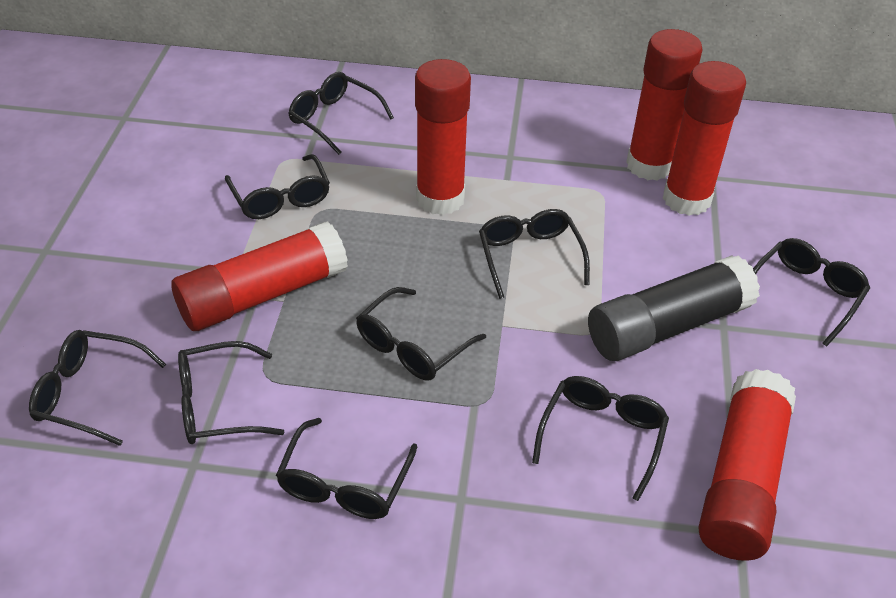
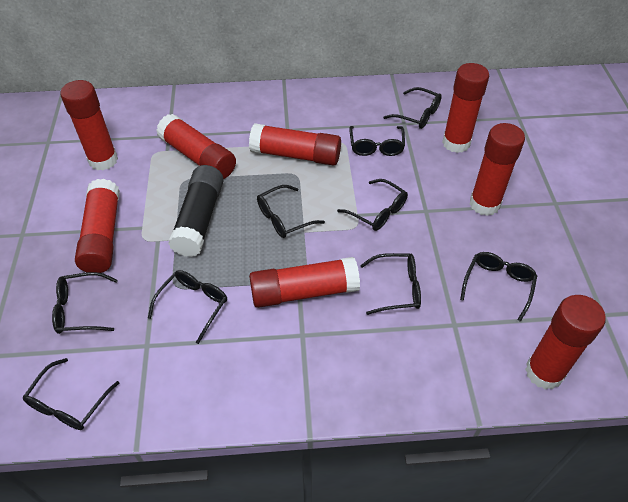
red glue stick: [171,221,348,331] [415,59,471,215] [626,29,703,181] [663,61,746,216] [698,369,796,561] = 5 -> [60,80,118,170] [75,179,120,273] [156,114,236,179] [249,123,341,166] [249,257,360,308] [442,63,489,153] [470,123,525,216] [525,295,606,390] = 8

